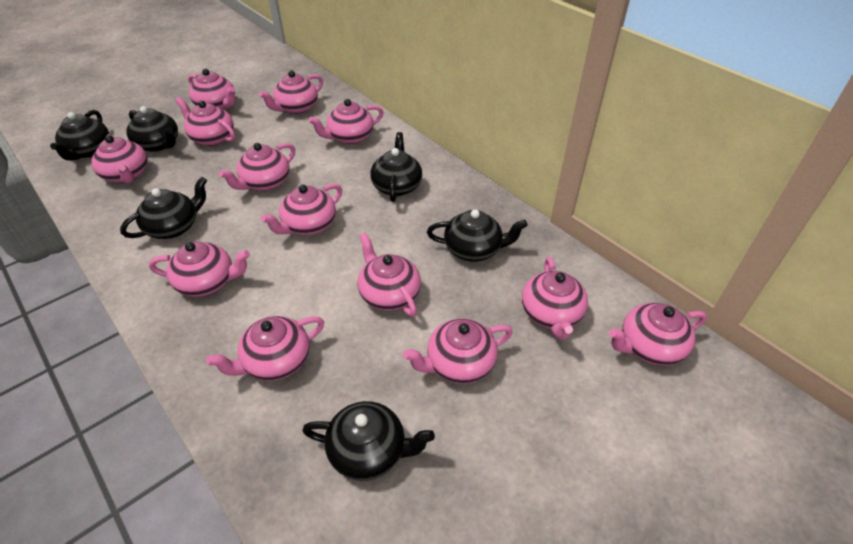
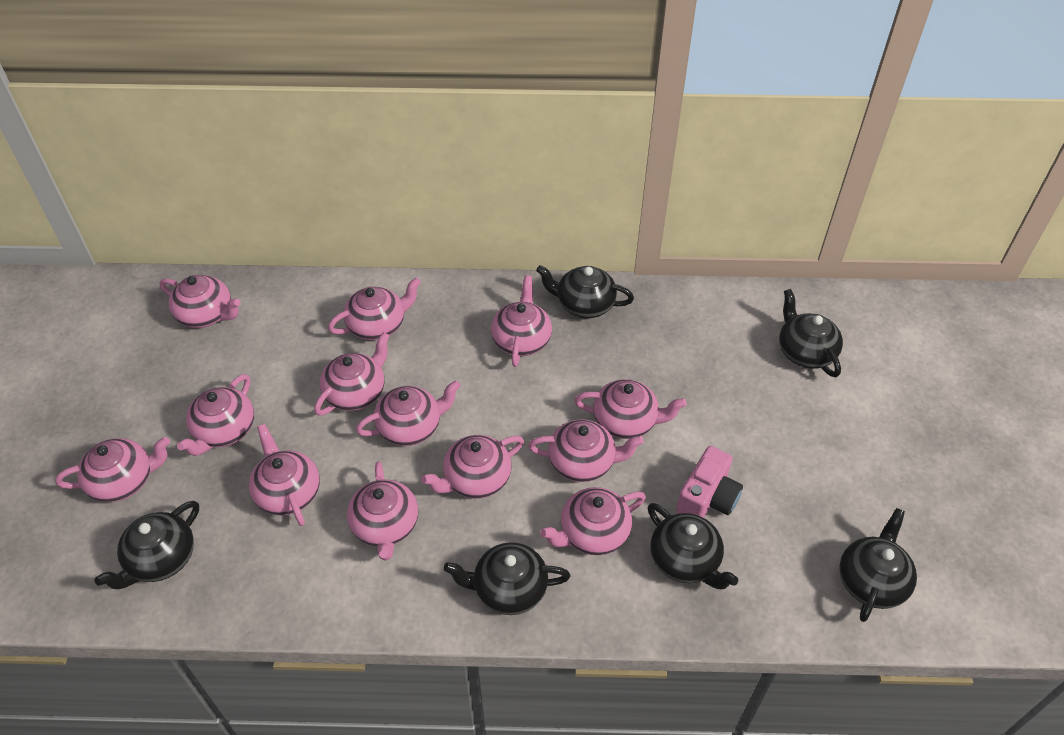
pink camera: none = 0 -> [676,446,743,518] = 1

